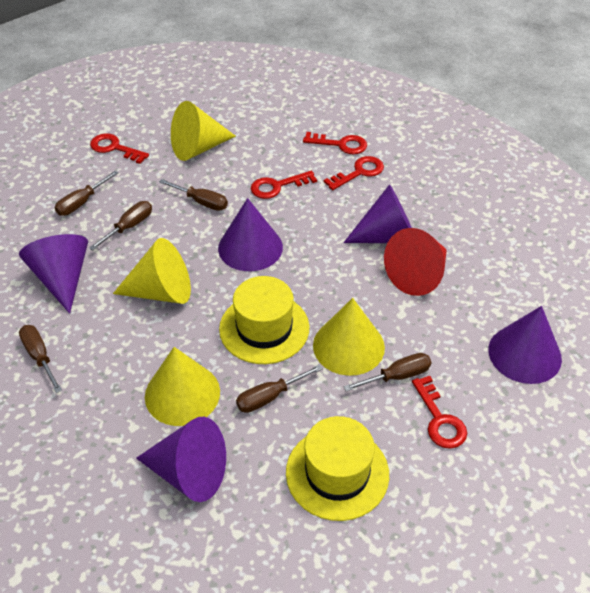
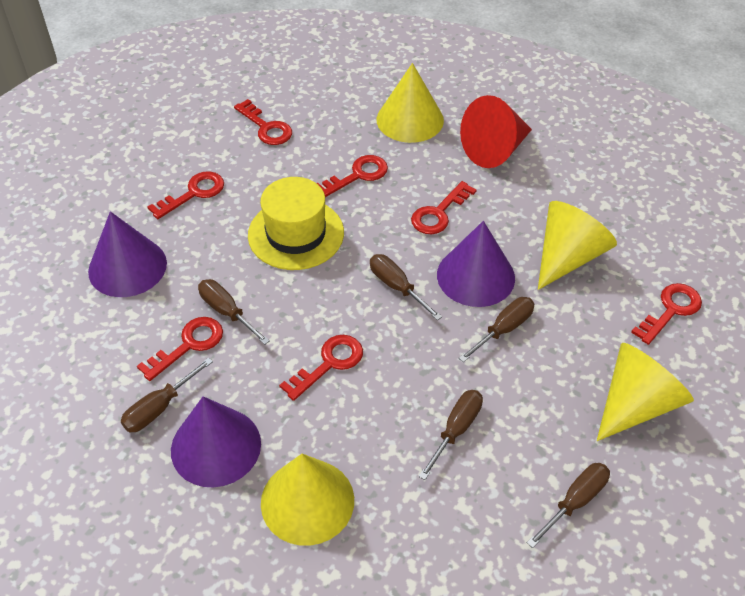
purple cone: [19,234,88,314] [136,417,226,502] [218,198,283,271] [343,184,412,243] [488,306,562,384] = 5 -> [88,211,167,297] [171,396,261,488] [437,221,515,307] = 3
red key: [90,133,149,164] [251,171,317,199] [303,132,367,154] [324,156,384,190] [412,376,467,449] = 5 -> [137,317,223,381] [147,171,224,219] [234,99,292,145] [279,335,363,401] [317,155,388,197] [411,181,477,234] [631,283,702,345] = 7
yellow hat: [219,276,310,364] [286,416,389,521] = 2 -> [248,177,344,270] = 1

